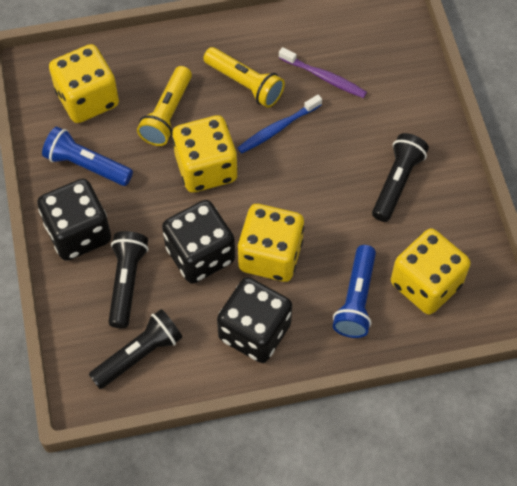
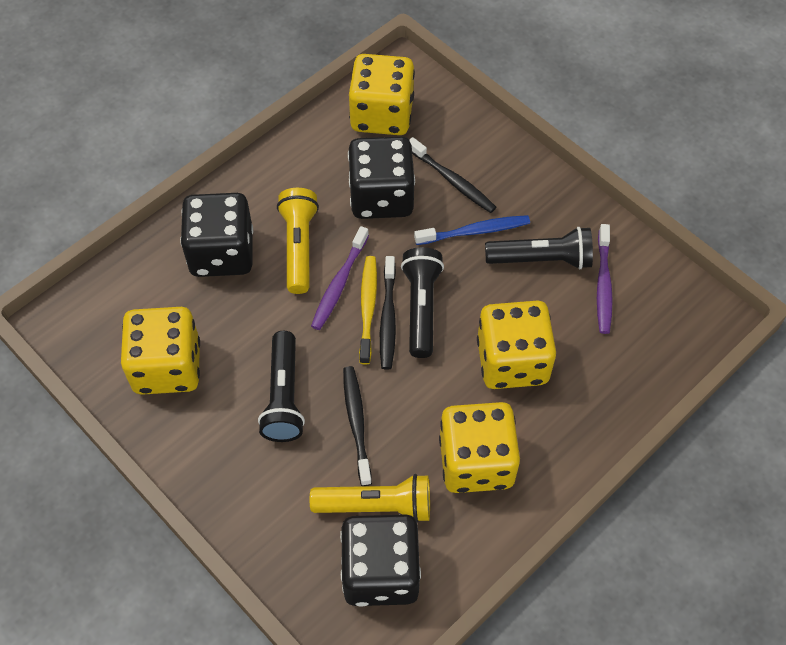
black toothbrush: none = 0 -> [343,366,372,486] [380,256,396,369] [409,137,496,213] = 3
blue flashlight: [42,127,133,186] [333,245,376,338] = 2 -> none = 0
purple toothbrush: [279,47,367,98] = 1 -> [311,226,369,330] [597,224,613,334] = 2
yellow toothbrush: none = 0 -> [359,256,377,365] = 1

